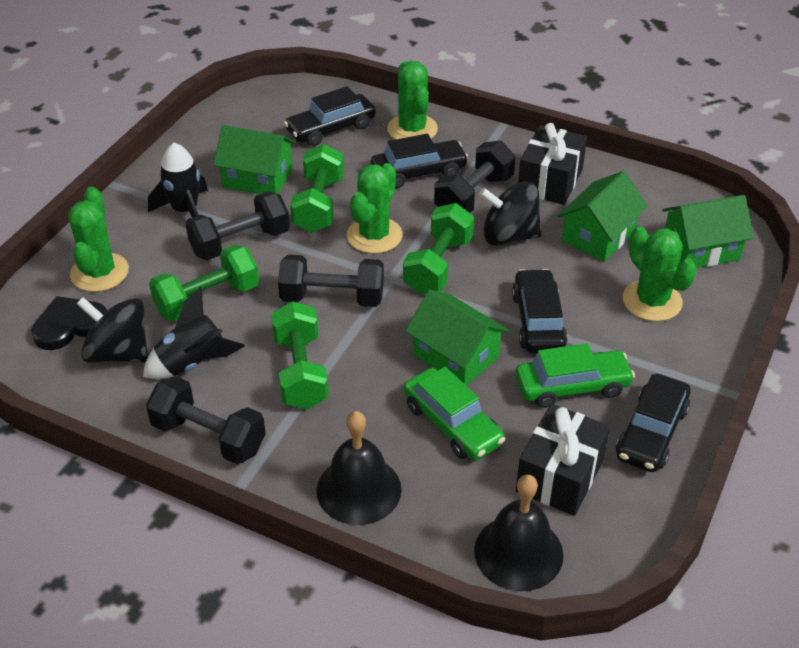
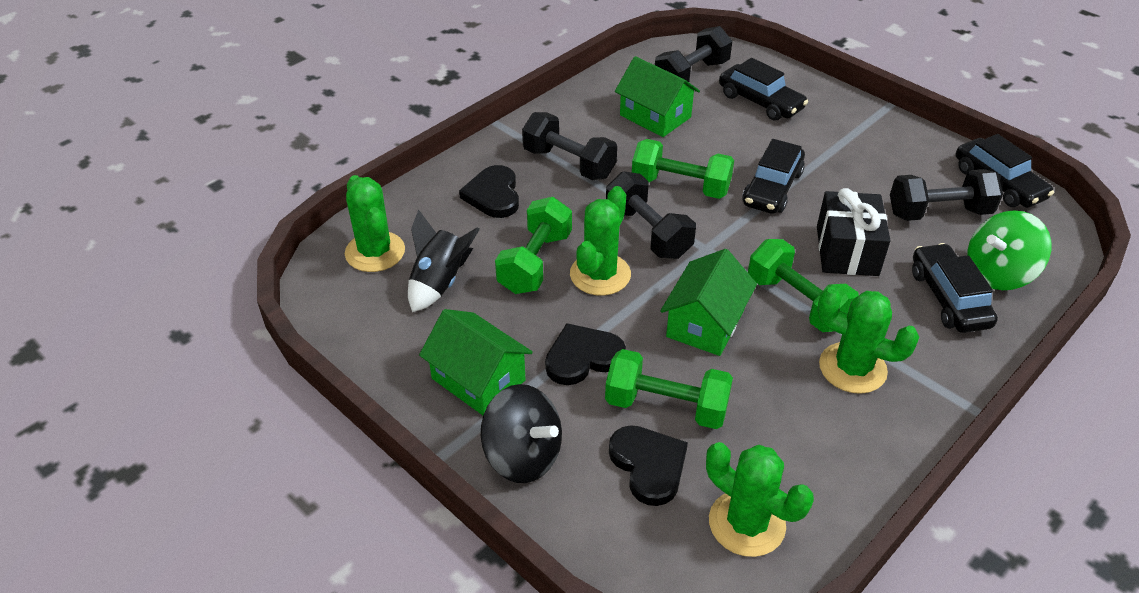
black bell: [317,411,402,525] [474,475,563,591] = 2 -> none = 0
black gift: [516,404,610,516] [518,123,587,205] = 2 -> [817,188,890,276] = 1
black heart: [31,296,107,350] = 1 -> [459,165,519,218] [545,323,626,385] [609,425,688,506] = 3
black rocket: [143,287,245,379] [148,143,208,217] = 2 -> [408,209,480,312] = 1
black spinning top: [77,297,148,363] [479,181,542,246] = 2 -> [481,384,562,483] = 1
green car: [404,367,505,460] [515,343,635,408] = 2 -> none = 0
green house: [214,125,296,194] [405,290,509,386] [558,171,648,262] [662,195,754,268] = 4 -> [419,309,533,415] [615,56,700,137] [660,249,757,356] = 3
green spinning top: none = 0 -> [967,210,1051,290] = 1

